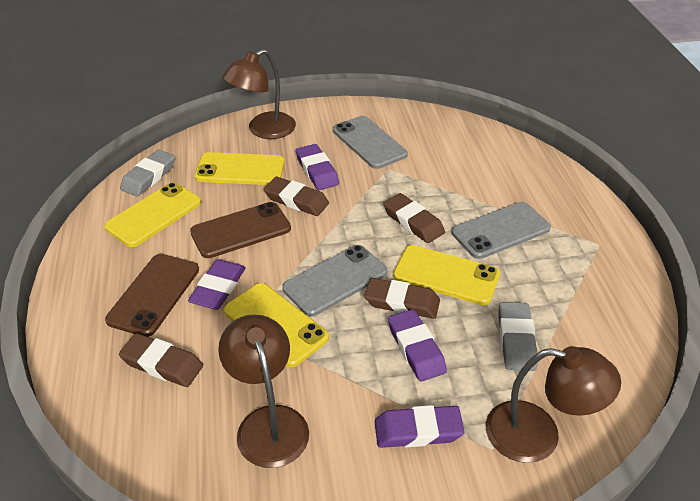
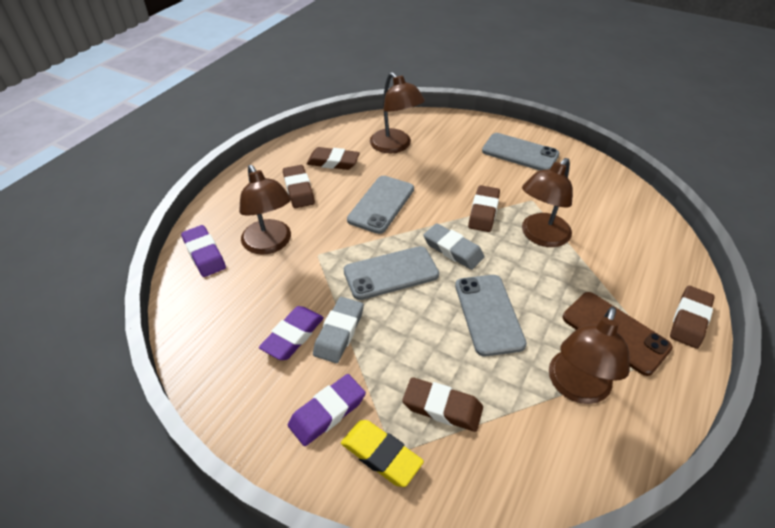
brown eraser: [119,333,203,387] [264,177,329,216] [364,278,440,319] [383,193,445,243] = 4 -> [283,165,315,208] [306,147,360,170] [402,377,483,432] [468,185,500,232] [670,286,715,349] = 5
brown lamp: [218,314,309,468] [222,49,296,139] [486,346,621,463] = 3 -> [239,165,291,255] [370,72,425,153] [522,158,573,247] [549,307,630,404] = 4
brown phone: [105,254,199,337] [190,202,291,258] = 2 -> [563,292,673,376] = 1
grey phone: [282,245,387,316] [333,116,408,169] [452,202,551,259] = 3 -> [344,246,439,300] [347,176,414,234] [455,275,527,356] [482,133,560,171] = 4
purple eraser: [188,259,246,310] [296,144,339,190] [375,405,465,448] [388,309,447,381] = 4 -> [181,225,226,277] [259,306,324,360] [288,374,366,446] = 3
yellow eraser: none = 0 -> [341,420,424,487] = 1
yellow phone: [104,182,201,247] [195,152,284,185] [224,283,329,367] [393,245,500,305] = 4 -> none = 0

